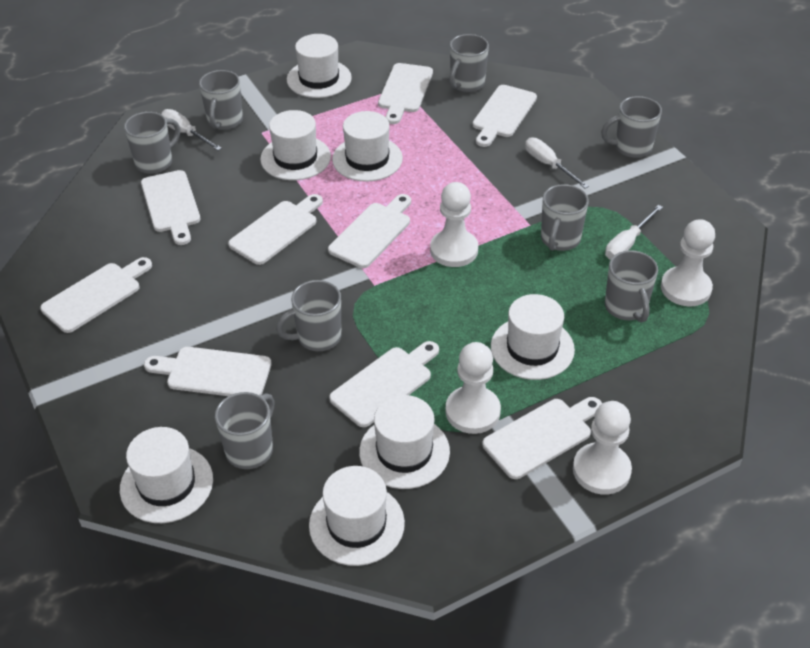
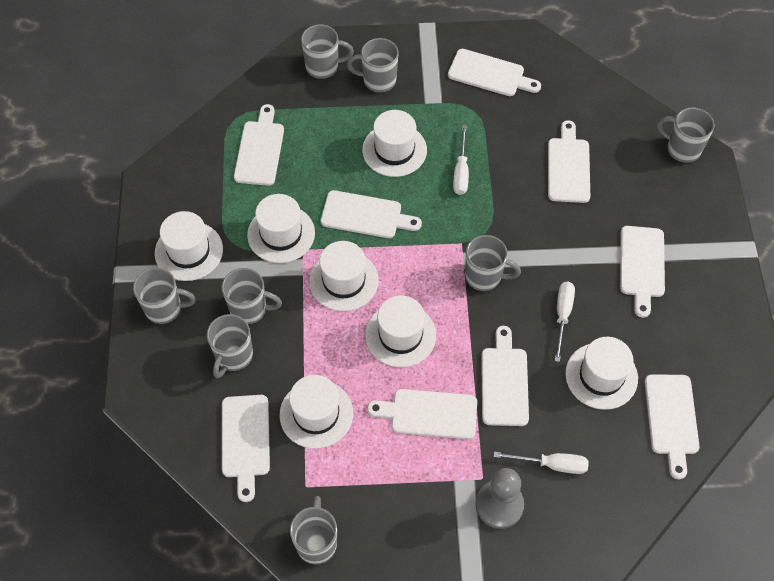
grey pawn: none = 0 -> [476,468,524,529] = 1
white pawn: [430,182,478,267] [445,342,501,434] [573,401,632,495] [661,219,715,306] = 4 -> none = 0

